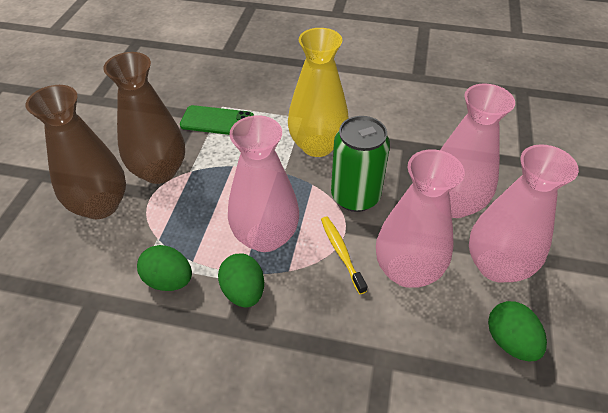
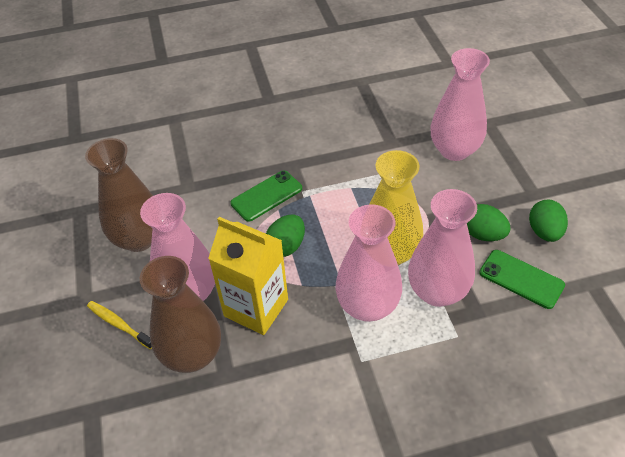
green can: [331,116,390,212] = 1 -> none = 0
green phone: [180,105,254,135] = 1 -> [230,171,302,222] [479,250,565,309] = 2
yellow carton: none = 0 -> [208,217,288,335] = 1

